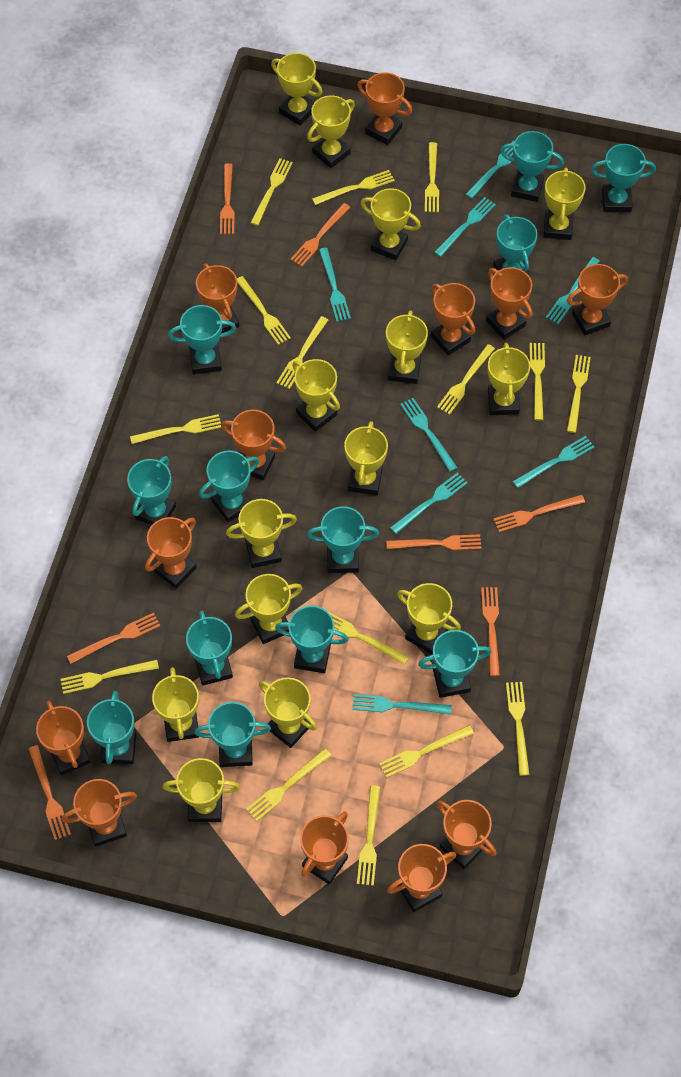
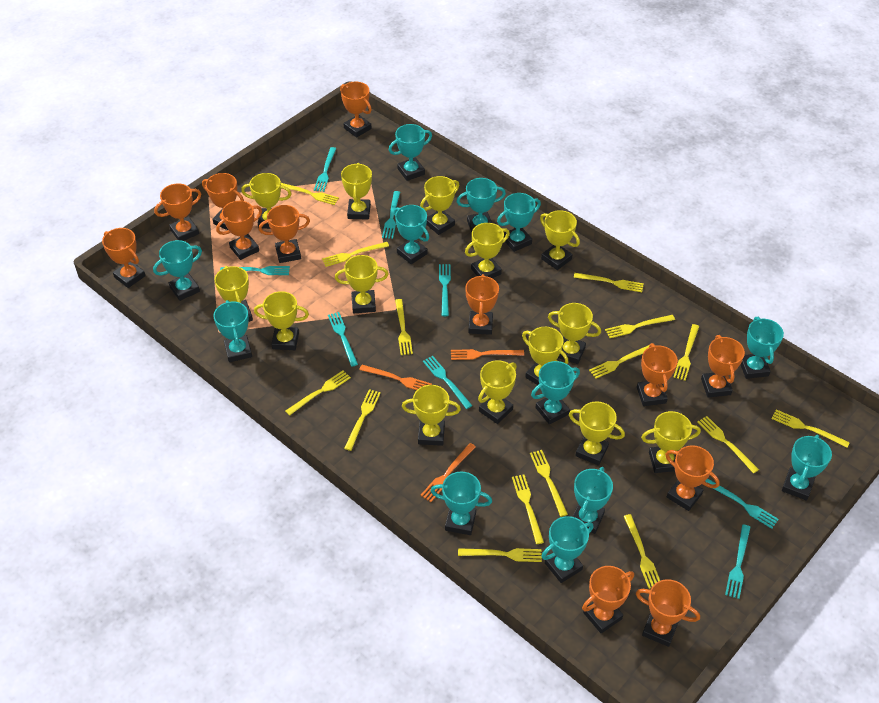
orange fork: [29,745,71,840] [67,613,160,664] [220,163,235,234] [290,203,350,267] [386,534,481,550] [481,587,500,676] [494,495,585,532] = 7 -> [359,365,432,390] [420,443,476,502] [451,349,524,360] = 3

